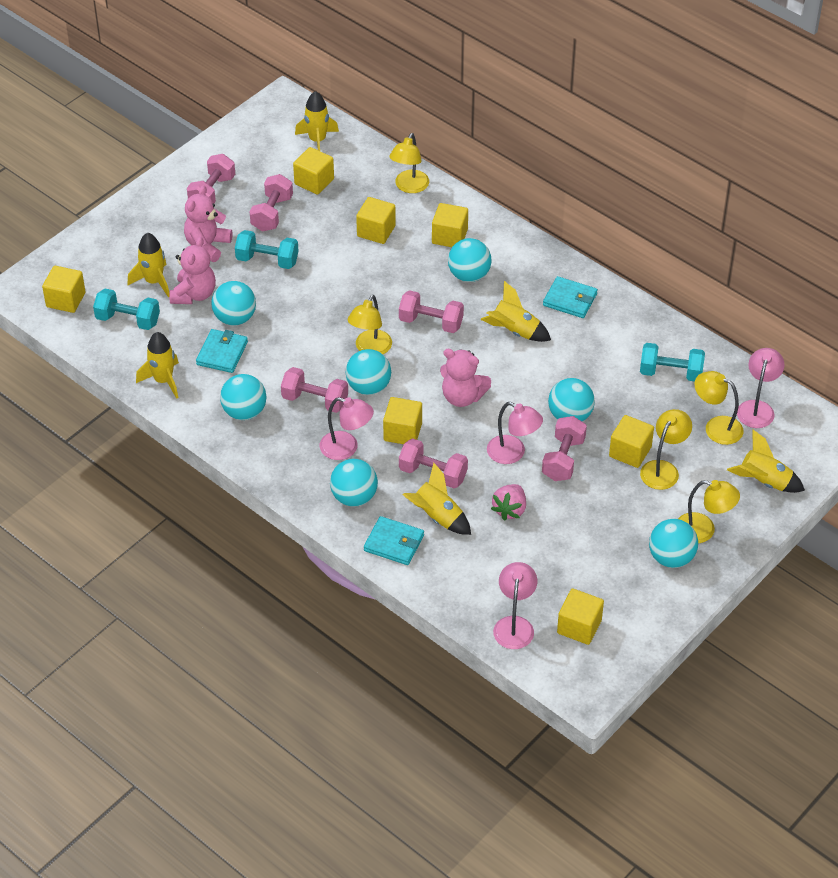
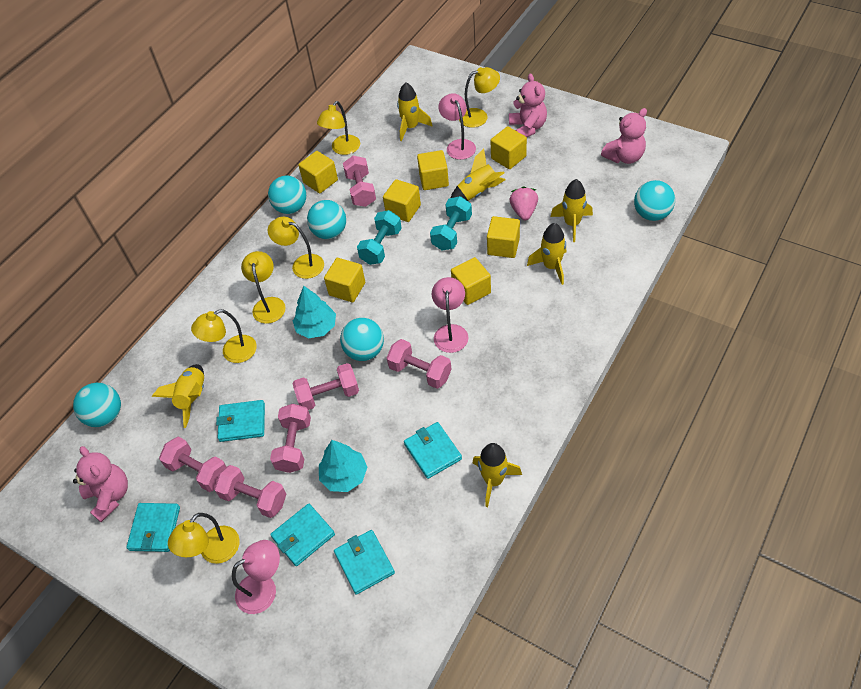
pink lamp: [320,397,374,460] [487,402,543,464] [493,562,537,649] [737,348,785,428] = 4 -> [232,540,280,614] [432,277,469,353] [438,93,476,160] = 3
turquoise ball: [211,281,256,325] [220,374,267,420] [330,459,378,507] [346,349,391,395] [448,238,492,282] [548,378,595,422] [649,519,698,568] = 7 -> [73,383,121,427] [268,176,306,214] [307,200,346,239] [340,318,384,361] [634,180,675,221] = 5
turquoise dumbbell: [93,289,160,330] [235,230,299,269] [640,343,705,382] = 3 -> [357,210,402,265] [430,196,472,251] = 2
turquoise tree: none = 0 -> [293,286,336,339] [319,440,367,492] = 2
turquoise wallet: [196,329,248,373] [364,516,424,565] [543,276,598,318] = 3 -> [126,503,180,552] [216,400,265,442] [270,503,335,566] [334,530,395,595] [404,422,462,479] = 5
yellow lamp: [348,295,392,354] [389,133,429,193] [640,409,692,490] [678,480,740,543] [694,371,743,445] = 5 -> [168,513,240,564] [191,309,257,363] [241,251,286,324] [268,217,324,279] [317,101,360,155] [459,67,500,128] = 6

